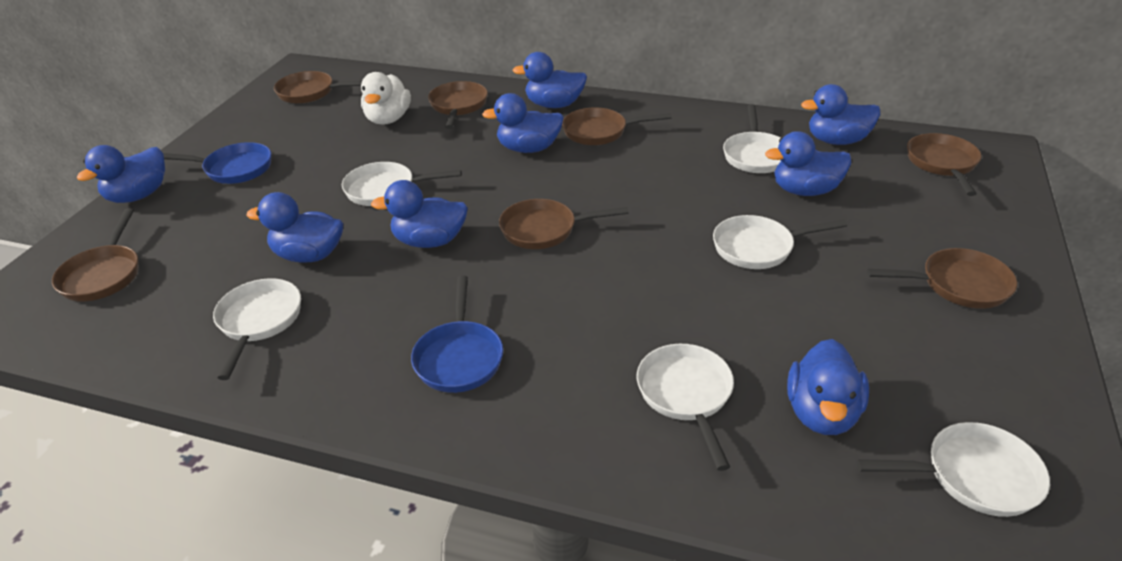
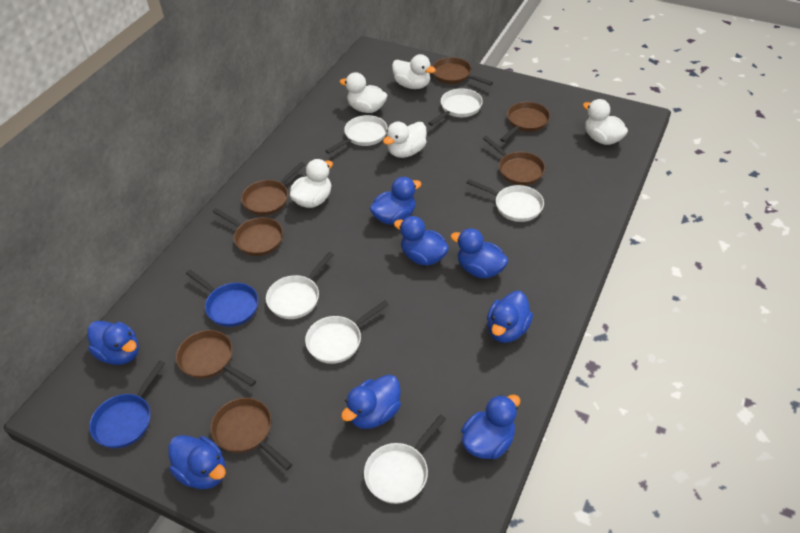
white duck: [361,72,411,124] = 1 -> [290,159,333,208] [340,72,387,113] [383,122,427,158] [392,54,436,89] [583,99,628,145] = 5

